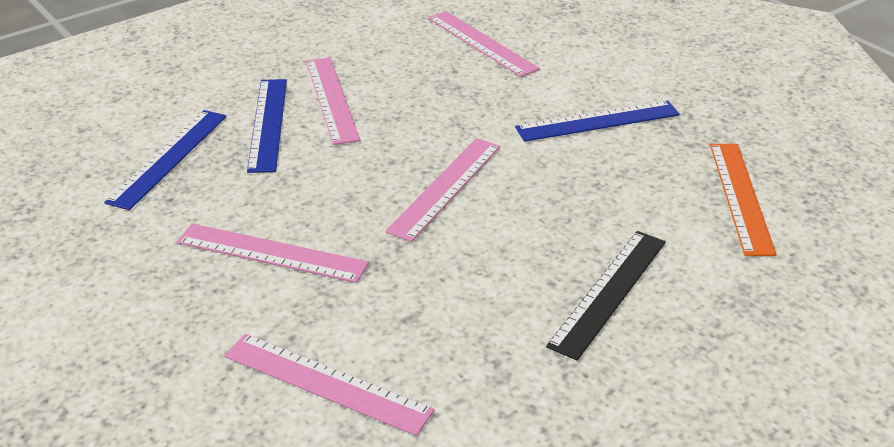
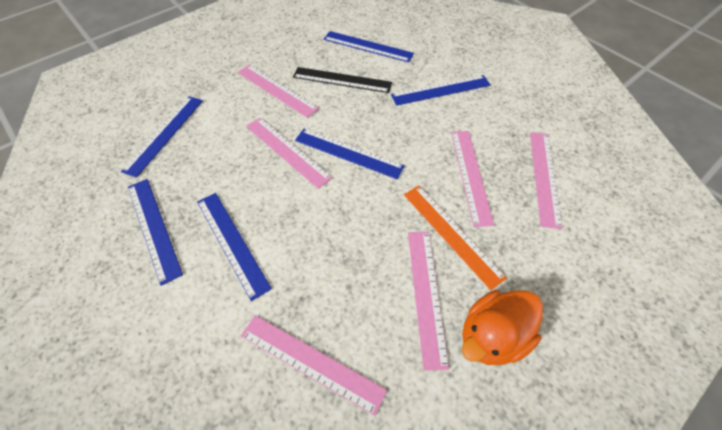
blue ruler: [104,110,227,210] [247,79,287,173] [515,101,680,142] = 3 -> [121,96,203,178] [128,179,183,286] [197,193,272,301] [295,129,405,179] [324,31,414,62] [391,75,490,106] = 6
orange duck: none = 0 -> [462,290,543,365] = 1
pink ruler: [177,224,369,283] [224,334,434,436] [306,57,360,145] [385,138,500,242] [428,11,540,77] = 5 -> [238,65,319,118] [241,315,387,416] [246,118,332,189] [408,232,449,371] [451,131,494,227] [530,132,562,229] = 6

